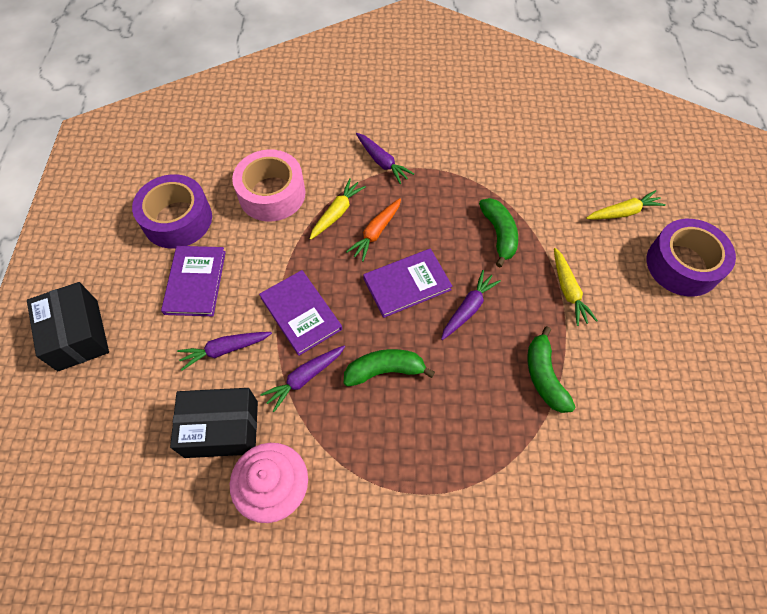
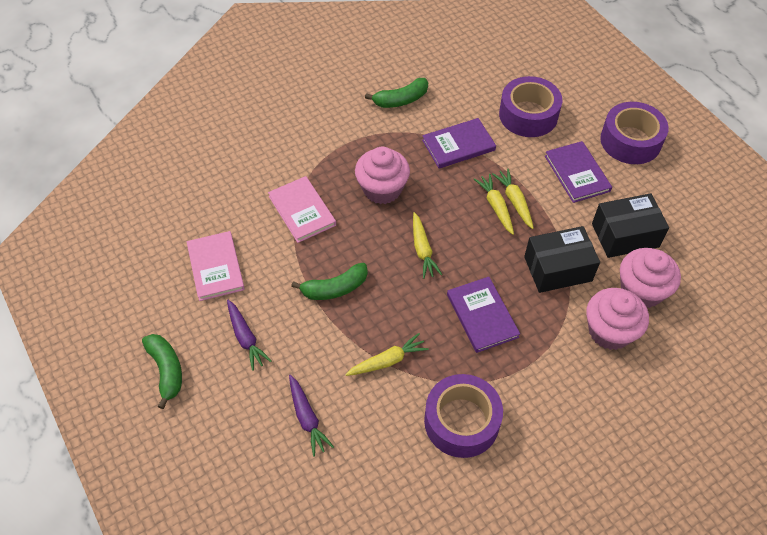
orange carrot: [346,198,401,262] = 1 -> none = 0
pink book: none = 0 -> [187,231,245,301] [268,176,336,243] = 2
pink cupcake: [230,443,308,523] = 1 -> [355,147,410,204] [586,288,649,350] [620,248,681,308] = 3
pink tape: [232,150,306,221] = 1 -> none = 0
purple carrot: [177,332,272,370] [260,346,345,412] [356,133,414,184] [441,270,501,340] = 4 -> [227,300,271,371] [289,375,334,457] = 2
purple tape: [132,174,212,248] [647,219,736,297] = 2 -> [424,374,503,458] [499,76,562,137] [600,102,669,164] = 3
yellow carrot: [310,178,366,240] [554,248,598,326] [586,190,666,220] = 3 -> [345,333,429,376] [413,212,442,279] [474,174,514,235] [492,169,534,229] = 4

